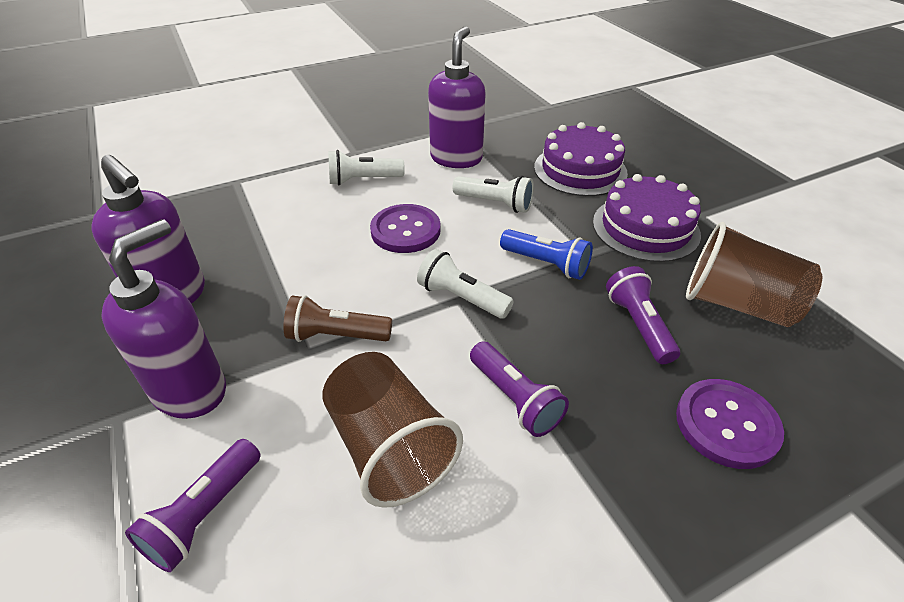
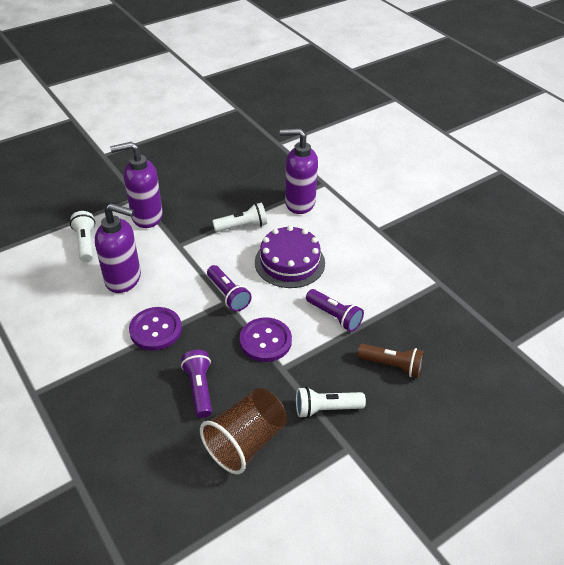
blue flashlight: [500,229,593,280] = 1 -> none = 0
brown cup: [322,352,463,508] [686,222,822,327] = 2 -> [200,388,287,474] = 1
purple cake: [534,122,628,196] [593,174,701,262] = 2 -> [255,225,325,288] = 1

